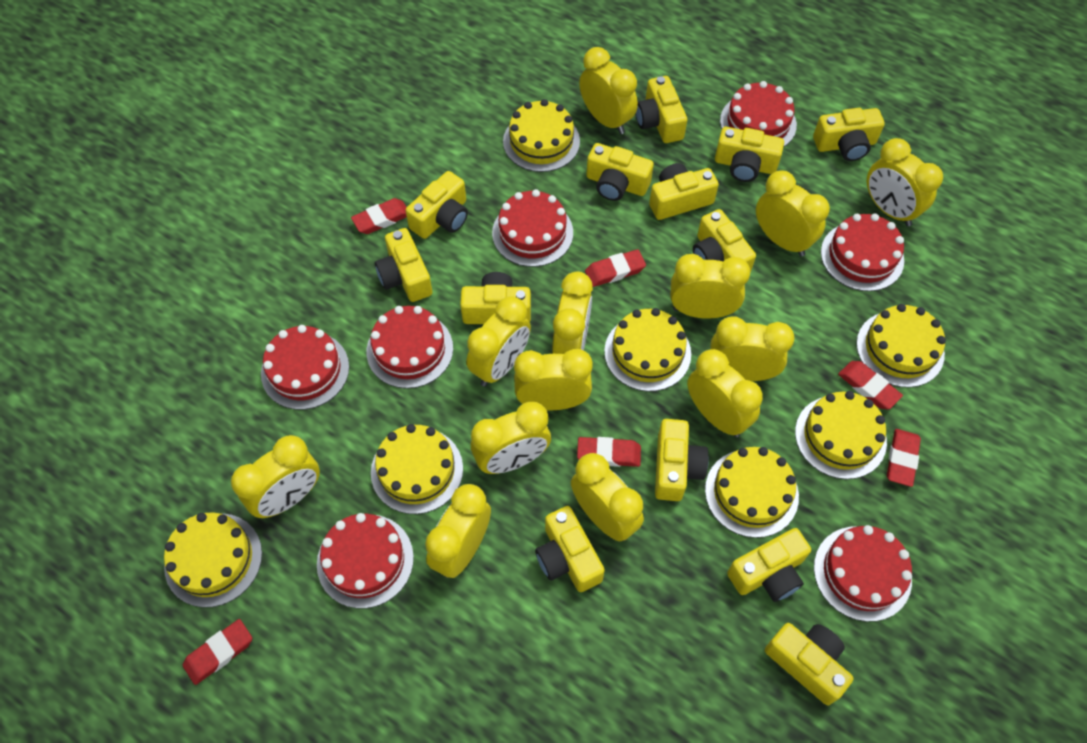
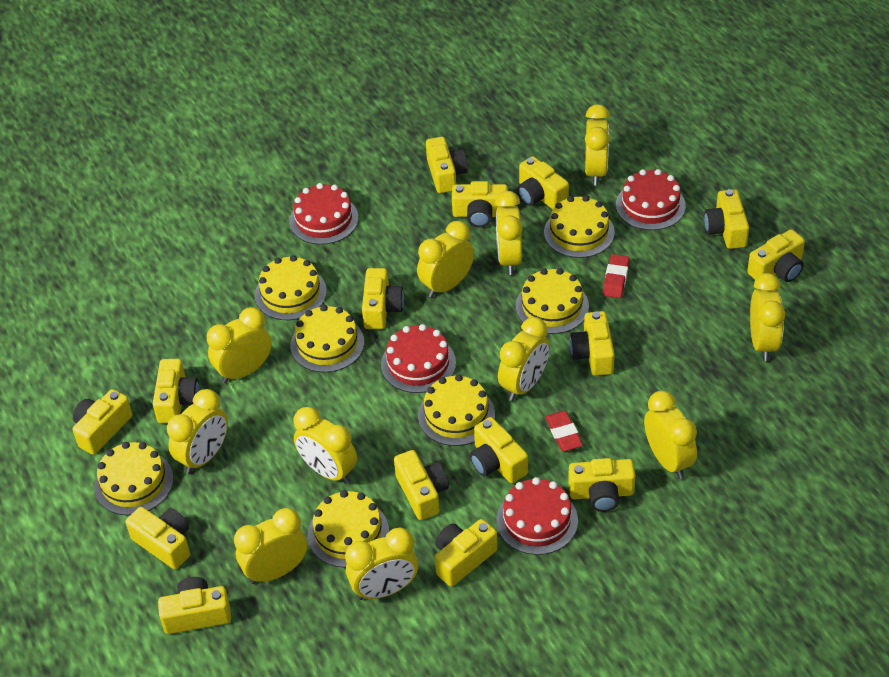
red cake: [261,325,349,410] [317,513,414,609] [366,306,453,389] [492,189,573,267] [720,81,797,147] [814,525,912,622] [821,214,904,291] = 7 -> [289,183,358,245] [381,324,456,393] [496,477,578,555] [616,169,686,230] = 4
red eraser: [183,619,252,685] [351,198,407,234] [577,437,641,467] [585,249,646,287] [838,361,903,409] [887,429,921,487] = 6 -> [545,411,583,451] [602,254,630,298] = 2
yellow camera: [375,228,433,302] [406,171,468,239] [460,272,531,324] [535,506,605,592] [586,143,654,201] [636,76,687,143] [649,163,719,220] [655,419,709,501] [693,209,756,273] [715,127,784,182] [727,528,811,602] [765,623,853,705] [813,108,885,161] = 13 -> [73,389,132,455] [126,507,190,569] [153,359,200,423] [158,577,231,634] [362,268,404,329] [394,450,449,520] [426,137,468,193] [435,519,498,587] [452,181,508,227] [470,417,528,483] [517,156,569,209] [568,458,635,512] [570,311,615,376] [704,189,749,249] [747,229,805,282] = 15
yellow clock: [231,435,320,518] [425,484,491,578] [466,296,531,386] [471,402,551,474] [514,349,593,410] [552,271,593,354] [571,453,644,541] [579,47,638,134] [670,254,751,319] [687,349,763,437] [710,317,795,381] [756,171,830,256] [867,138,943,226] = 13 -> [167,389,228,474] [207,307,272,383] [234,508,307,584] [293,407,357,484] [345,527,418,600] [417,221,474,298] [495,191,523,275] [498,317,550,401] [585,104,610,186] [644,391,697,479] [750,273,785,361] = 11

